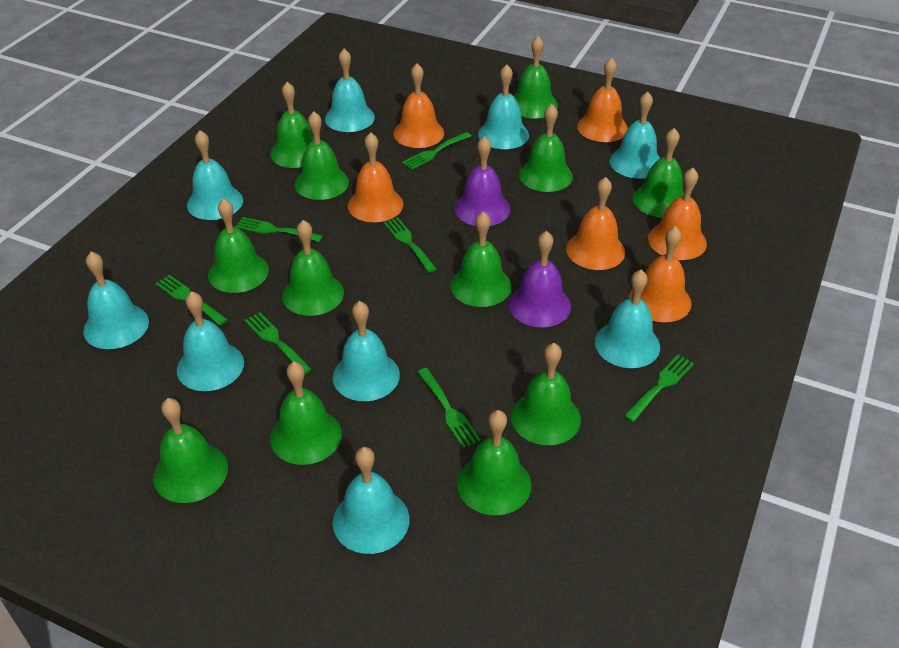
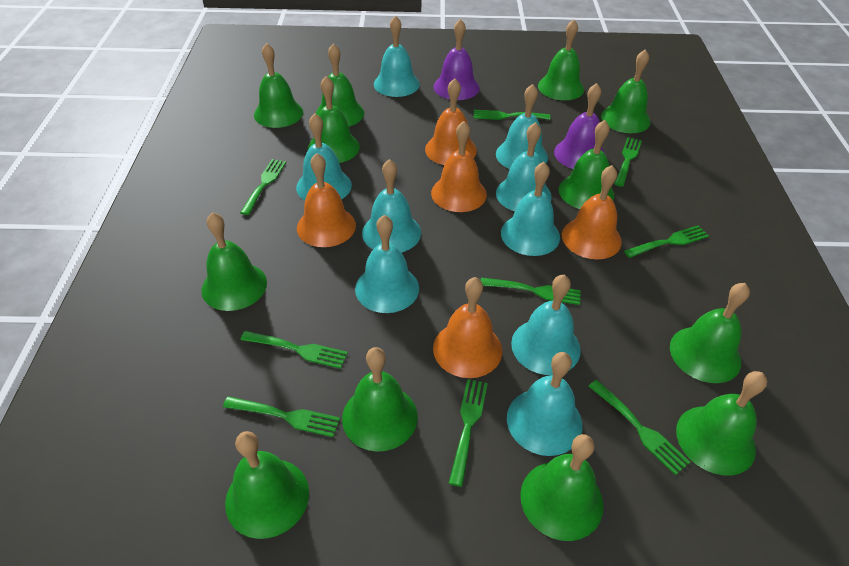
green fork: [155,275,228,326] [235,217,323,242] [245,312,312,374] [383,217,437,273] [402,132,471,170] [417,368,481,448] [624,355,694,422] = 7 -> [223,396,340,437] [240,159,286,215] [240,331,348,369] [449,379,488,487] [474,110,550,120] [481,277,581,305] [589,380,690,475] [614,137,642,187] [624,225,709,258] = 9
orange bell: [348,132,403,222] [393,63,444,148] [566,177,625,270] [577,58,628,142] [629,226,692,322] [648,168,707,260] = 6 -> [297,153,356,247] [425,78,477,165] [431,121,487,212] [433,277,502,378] [562,165,622,259] = 5

